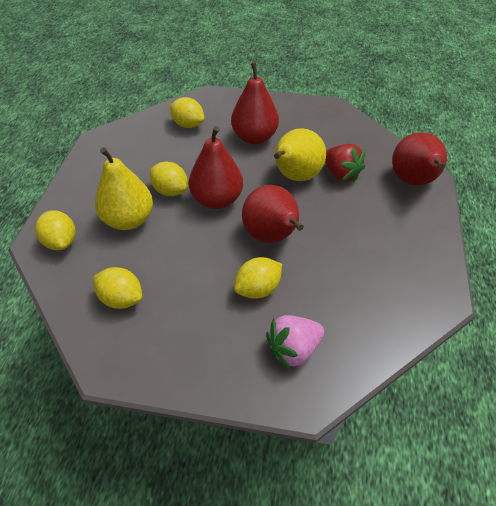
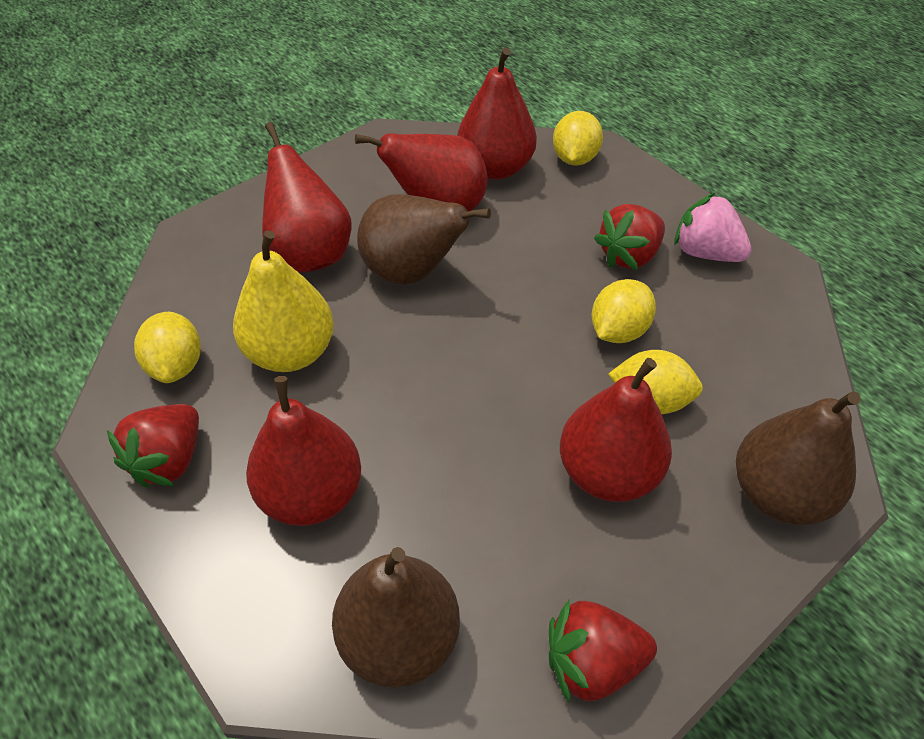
brown pear: none = 0 -> [332,547,460,688] [357,194,491,285] [736,391,861,525] = 3
red pear: [189,126,243,209] [231,62,279,144] [242,185,304,243] [392,132,447,186] = 4 -> [246,376,361,526] [262,122,351,273] [355,133,487,211] [457,47,537,179] [560,358,672,502] = 5
red strawberry: [325,144,365,182] = 1 -> [107,404,199,488] [549,600,657,703] [594,204,665,270] = 3
yellow lemon: [35,210,75,250] [93,267,142,309] [150,162,188,196] [170,97,204,128] [234,257,282,299] = 5 -> [134,312,201,383] [553,111,603,165] [591,279,656,343] [608,350,703,414] = 4
yellow pear: [95,147,153,230] [274,128,326,181] = 2 -> [233,230,334,372] = 1

